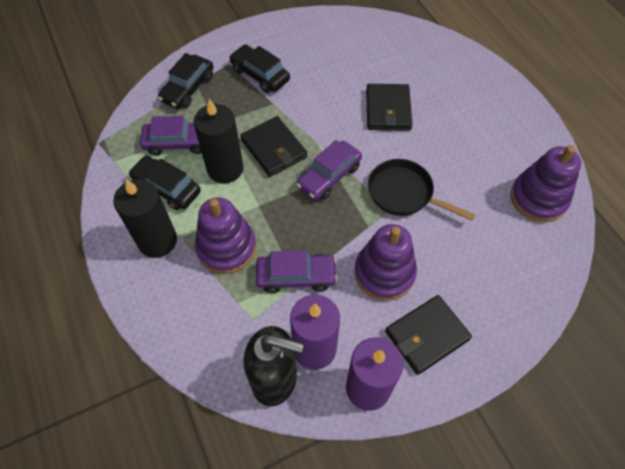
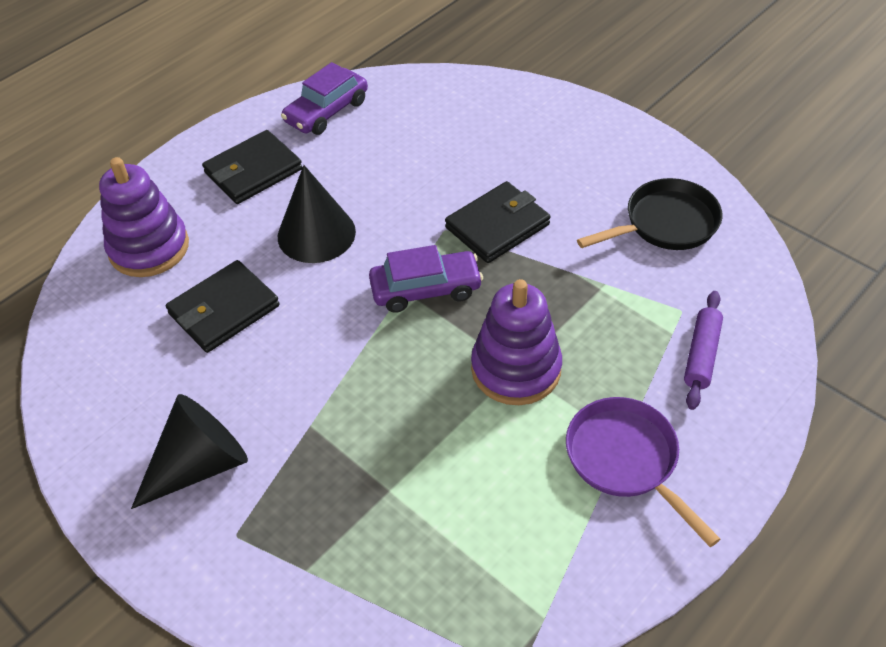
black candle: [113,179,177,258] [194,99,243,183] = 2 -> none = 0
black car: [128,156,201,210] [158,53,213,109] [229,44,290,93] = 3 -> none = 0
black cone: none = 0 -> [131,394,248,509] [278,165,356,263] = 2
black soap dispenser: [244,326,304,406] = 1 -> none = 0
purple candle: [290,295,340,370] [346,337,403,411] = 2 -> none = 0
purple car: [140,116,202,155] [256,250,338,293] [296,140,362,200] = 3 -> [281,62,368,135] [369,245,483,313] = 2
purple pan: none = 0 -> [566,397,720,547] = 1
purple rolling pin: none = 0 -> [684,291,723,410] = 1
purple stacking toy: [195,198,256,274] [354,224,417,301] [510,145,581,222] = 3 -> [99,157,189,277] [471,279,562,405] = 2

